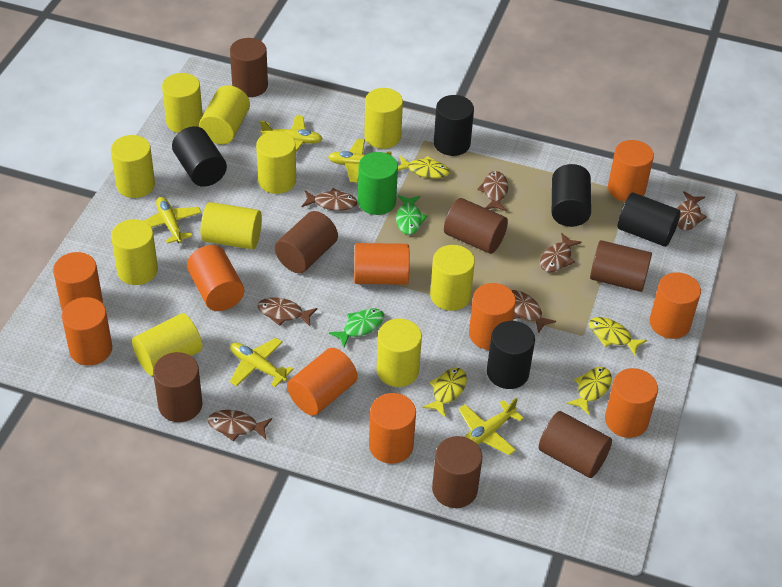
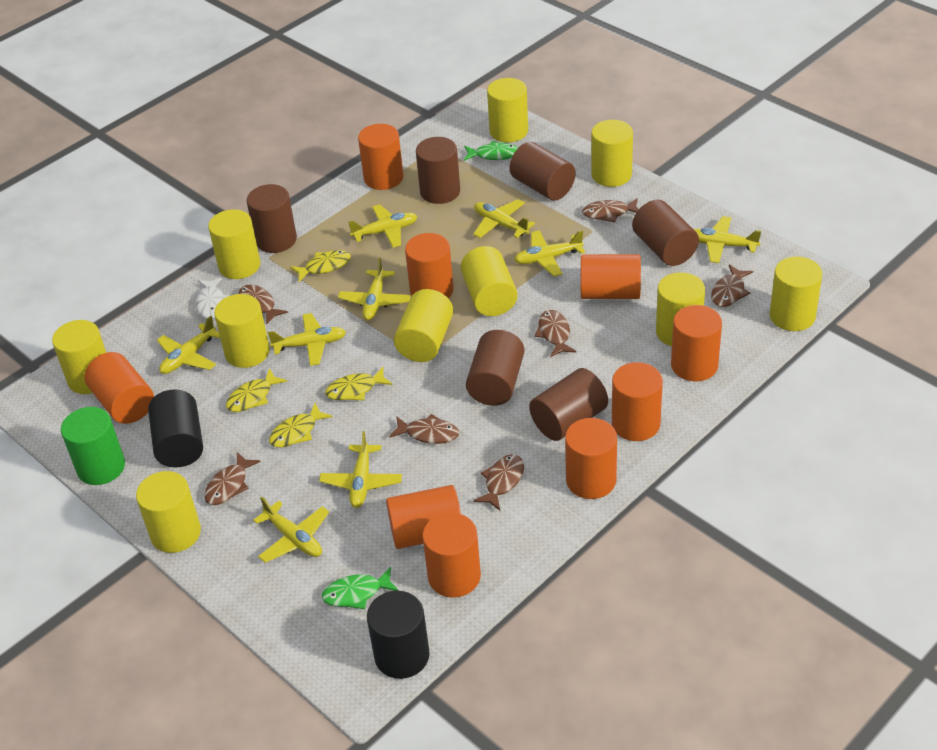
black cylinder: [172,126,227,187] [434,95,474,156] [487,321,535,389] [552,164,591,227] [618,193,681,247] = 5 -> [148,389,203,467] [367,591,430,679] = 2
brown cylinder: [153,352,203,422] [230,38,268,97] [275,211,338,273] [432,436,483,508] [444,198,508,254] [539,411,612,478] [590,240,652,292] = 7 -> [247,184,297,253] [416,137,460,204] [466,330,525,406] [510,142,576,201] [529,368,608,441] [632,200,699,266] = 6
orange cylinder: [53,252,103,311] [62,297,112,366] [187,245,244,311] [287,348,358,416] [354,243,410,285] [369,393,416,464] [469,283,516,350] [605,368,658,438] [608,140,654,202] [650,272,701,339] = 10 -> [84,352,154,424] [358,124,403,190] [386,485,461,549] [405,233,453,298] [423,513,481,598] [565,418,617,499] [581,254,641,299] [612,362,663,441] [671,305,722,381] = 9
white fish: none = 0 -> [196,277,229,319] = 1
yellow plane: [144,197,202,244] [230,338,293,387] [260,115,323,152] [328,139,392,183] [458,398,524,456] = 5 -> [157,316,220,374] [253,497,329,563] [268,313,346,366] [319,431,402,508] [338,257,411,320] [348,205,417,248] [473,199,535,238] [514,230,585,277] [694,216,761,263] = 9

